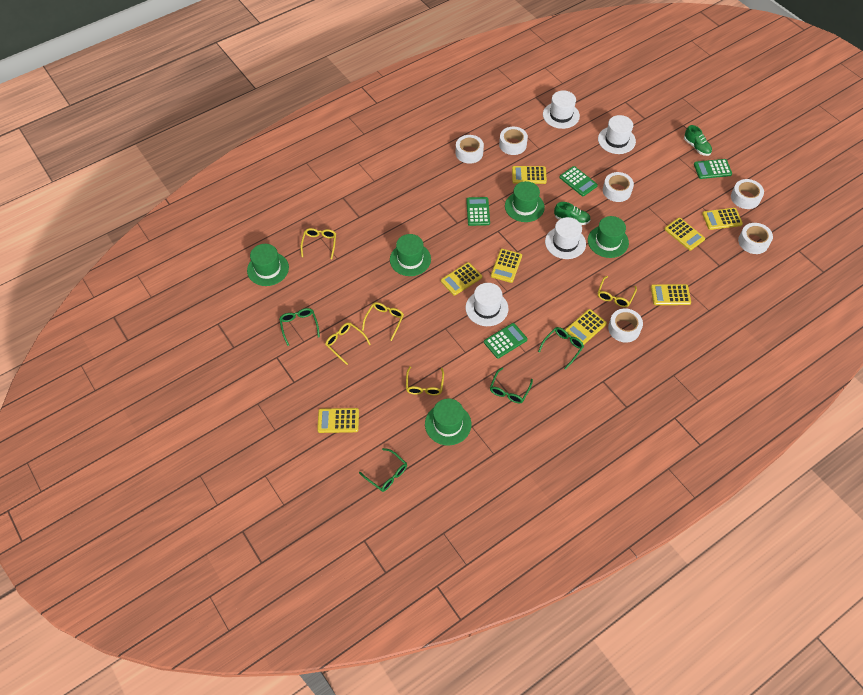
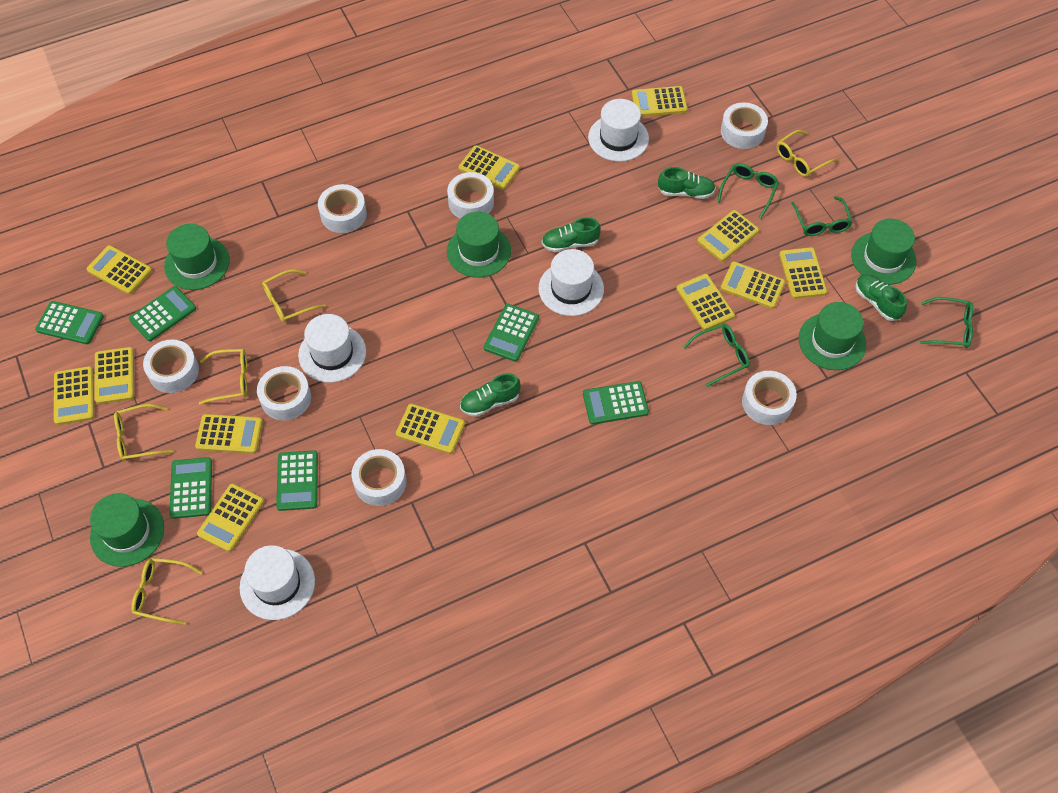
green calculator: [466,197,490,226] [484,323,528,359] [559,166,598,196] [694,159,732,179] = 4 -> [35,301,104,344] [129,286,196,341] [169,457,212,519] [276,450,318,511] [484,304,539,362] [583,381,649,424] = 6
green shoe: [554,202,591,225] [684,125,712,156] = 2 -> [460,373,521,417] [542,217,601,252] [658,167,715,199] [855,274,907,321] = 4
white tape: [456,135,484,164] [499,127,528,155] [603,172,634,202] [608,308,643,343] [731,179,764,209] [738,223,773,254] = 6 -> [143,339,199,393] [257,366,311,421] [318,184,367,233] [351,449,406,506] [447,172,494,219] [721,103,768,149] [742,371,797,425] = 7
yellow calculator: [317,408,359,433] [441,262,482,296] [491,249,522,283] [512,166,547,184] [565,309,607,345] [651,284,691,305] [664,217,705,250] [702,208,743,230] = 8 -> [54,366,94,425] [86,245,152,295] [94,347,134,404] [195,414,263,454] [197,483,264,552] [396,404,465,454] [459,145,520,190] [632,86,688,117] [676,274,735,330] [697,210,759,261] [720,262,785,309] [779,247,827,299] = 12

